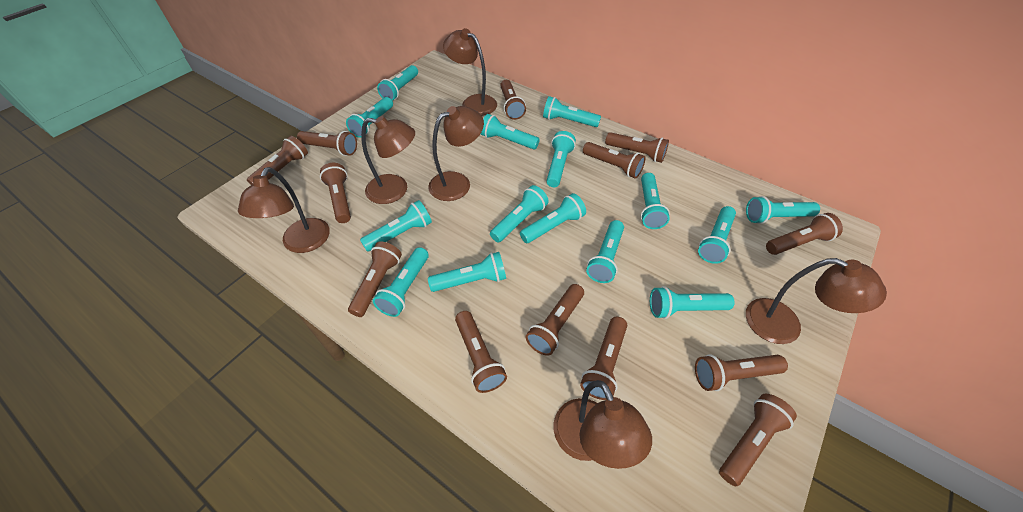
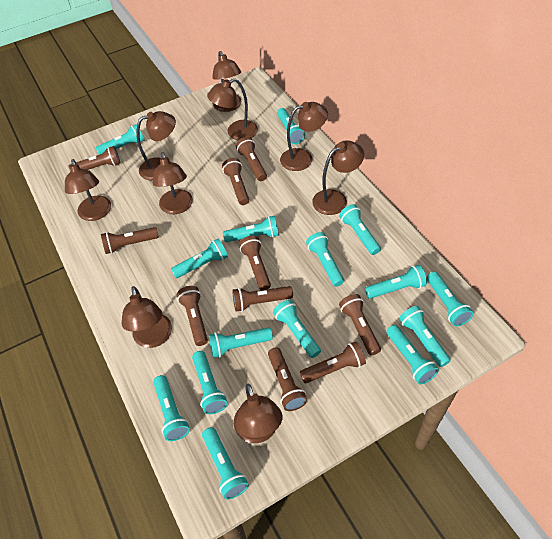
brown flashlight: [247,136,308,185] [297,131,357,156] [320,163,351,223] [348,241,402,317] [455,311,507,393] [500,80,526,120] [526,284,584,356] [580,317,627,400] [583,142,645,178] [605,132,669,163] [695,354,788,391] [719,394,797,486] [766,213,843,255] = 13 -> [69,146,120,172] [101,227,158,254] [177,286,208,346] [222,158,249,205] [232,286,293,312] [236,137,267,181] [239,235,271,290] [268,347,308,411] [300,342,366,383] [339,294,381,356] = 10
brown lamp: [238,167,330,253] [361,116,415,204] [428,106,484,201] [443,28,497,116] [554,380,652,469] [746,258,887,344] = 6 -> [65,159,111,221] [122,286,172,348] [137,111,176,181] [153,152,193,214] [207,78,258,140] [212,51,241,112] [234,384,282,443] [280,102,328,171] [312,140,364,215] = 9

